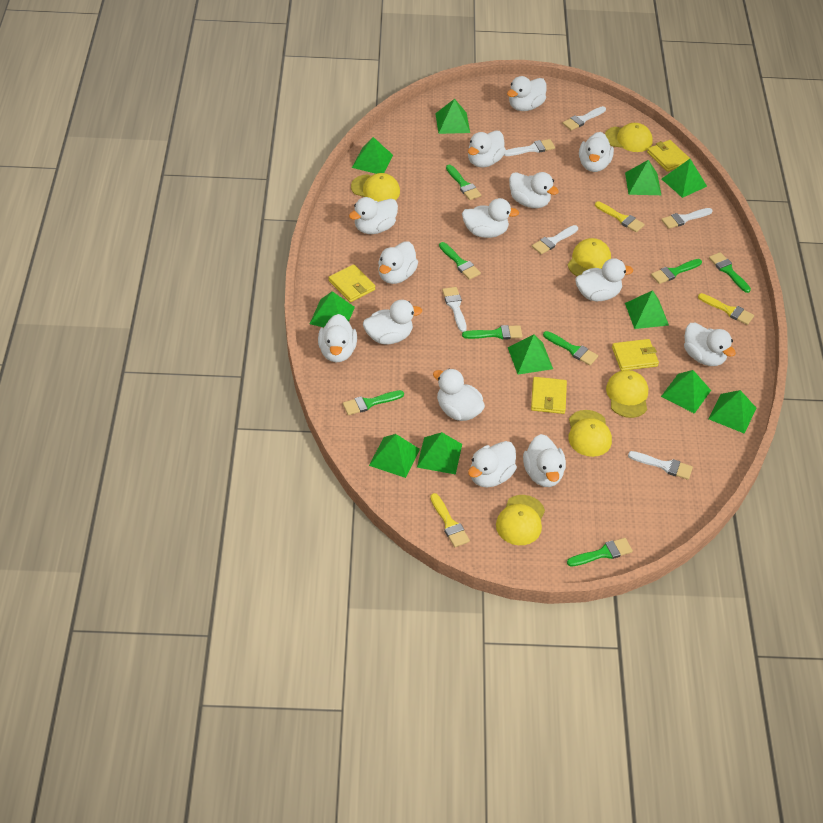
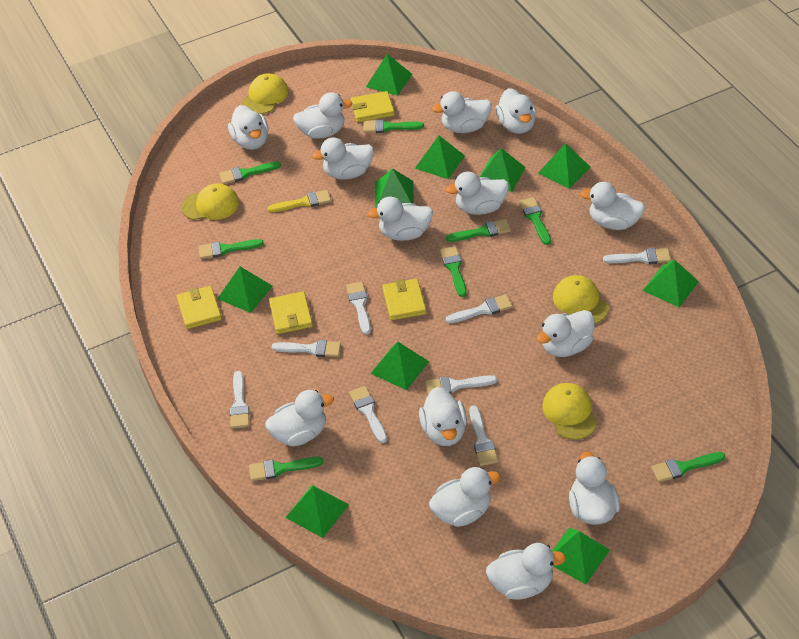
green pyramid: [310,291,355,327] [352,137,393,174] [369,434,420,478] [417,432,462,474] [435,99,470,134] [508,335,553,375] [625,160,661,195] [625,290,669,329] [661,370,711,414] [662,159,707,198] [709,390,756,434] = 11 -> [217,266,273,313] [285,485,349,538] [366,54,412,96] [371,342,429,390] [375,168,414,208] [415,136,465,179] [479,148,525,192] [538,143,591,189] [552,528,610,584] [643,259,699,307] = 10
white brush: [442,287,467,332] [504,139,555,156] [532,225,578,254] [563,106,606,131] [628,451,693,480] [661,208,713,229] = 6 -> [230,371,249,429] [272,340,341,357] [346,282,371,335] [349,386,387,443] [426,375,497,395] [446,294,513,323] [469,405,498,466] [603,248,671,264] = 8
yellow brush: [430,493,470,547] [595,201,645,232] [698,293,754,325] = 3 -> [268,190,331,212] = 1
yellow cap: [351,173,400,202] [496,495,545,545] [568,238,611,276] [568,410,612,457] [605,123,653,152] [606,370,648,418] = 6 -> [181,183,239,220] [242,73,289,114] [542,383,598,440] [553,275,609,324] = 4

